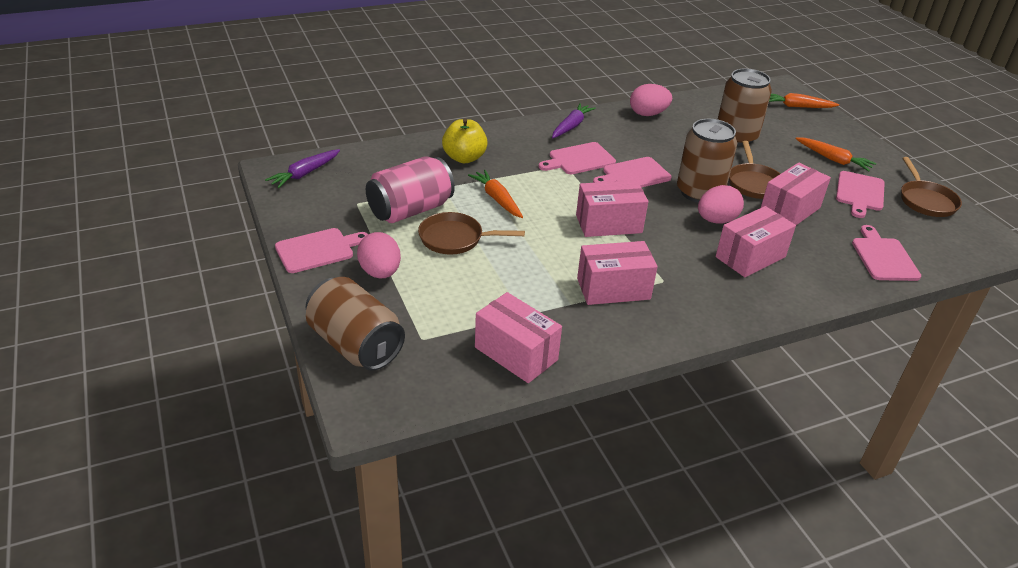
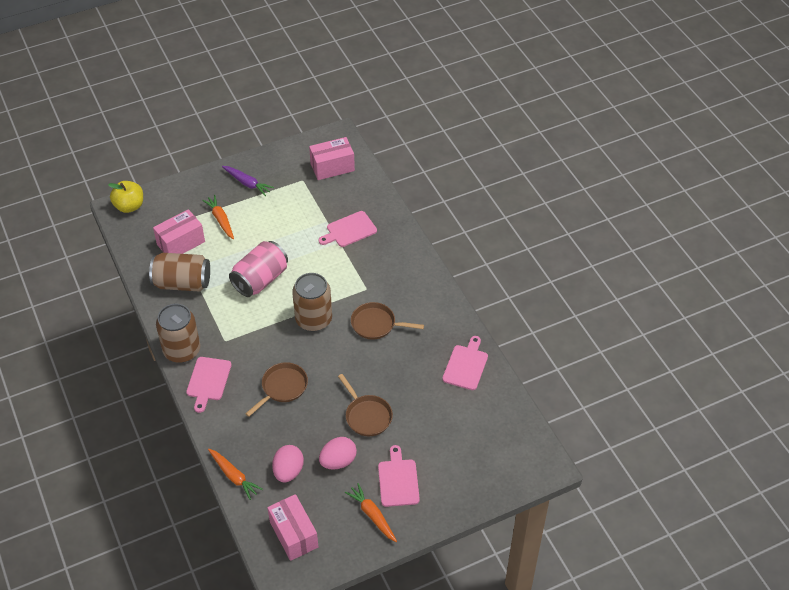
pink box: [475,292,562,383] [576,180,648,237] [577,241,657,305] [716,206,796,277] [761,163,831,225] = 5 -> [153,209,205,254] [267,494,318,561] [309,137,355,180] = 3
pink cutting board: [275,228,368,273] [539,142,616,174] [593,157,672,187] [836,171,885,218] [852,225,921,281] = 5 -> [186,357,232,413] [319,211,377,247] [378,445,420,507] [442,336,488,390] = 4
pink egg: [357,232,401,278] [630,84,672,116] [698,185,744,224] = 3 -> [272,445,304,482] [319,437,357,470] = 2
purple carrot: [265,149,340,188] [552,103,596,138] = 2 -> [222,166,274,196] = 1

